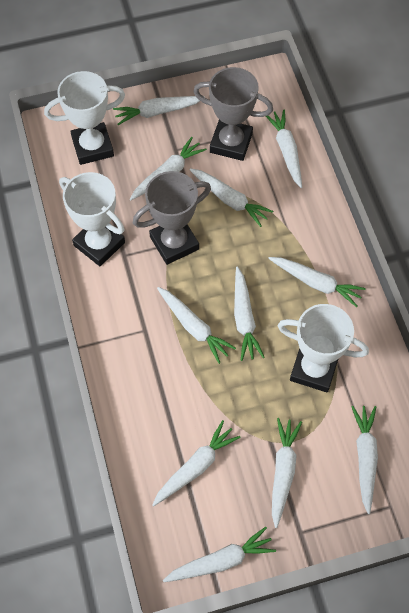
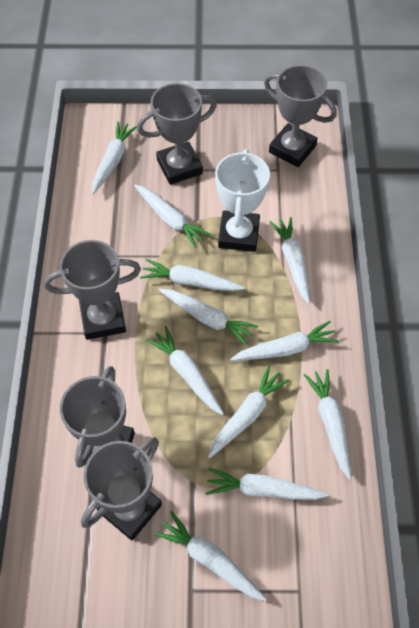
grey trophy: [133,171,211,265] [193,67,273,161] = 2 -> [44,240,141,340] [60,366,135,468] [81,437,162,540] [137,83,216,185] [264,65,337,167] = 5
white trophy: [44,71,125,165] [59,172,125,266] [278,304,369,392] = 3 -> [215,149,270,252] = 1

